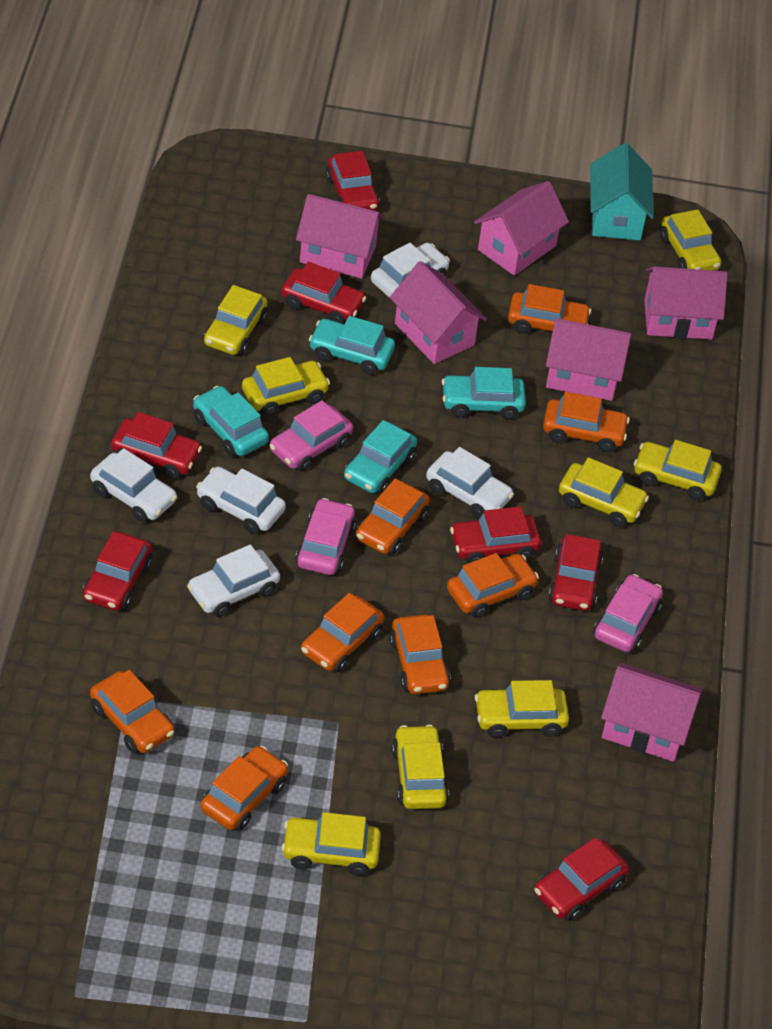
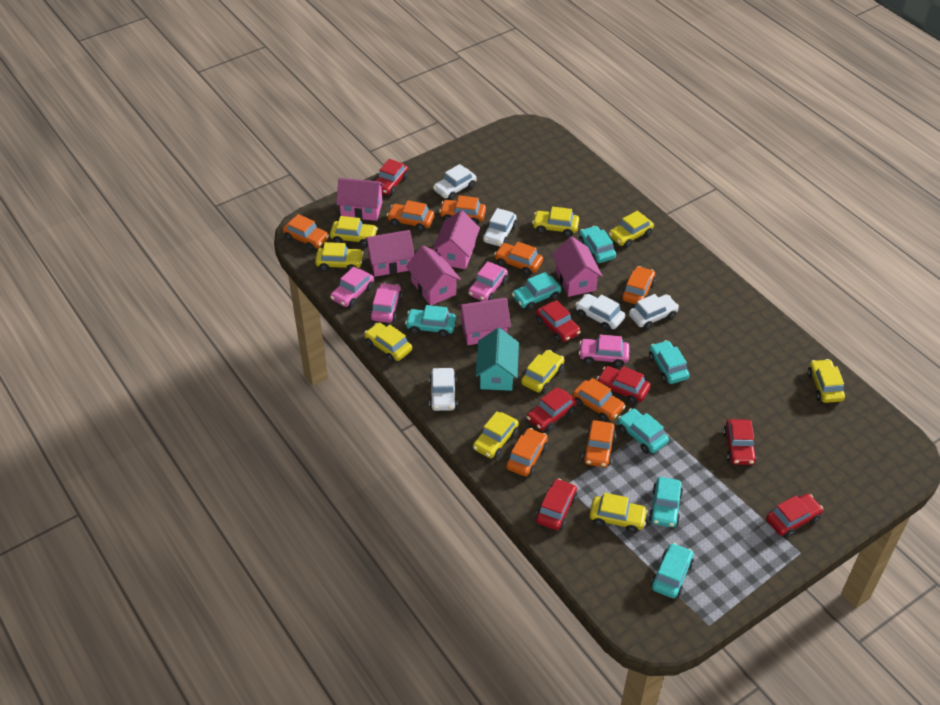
pink car: [269,400,353,472] [295,498,356,575] [593,574,663,652] = 3 -> [330,267,374,308] [370,283,402,323] [468,261,508,301] [579,335,630,367] = 4
turquoise car: [193,386,269,457] [309,316,395,375] [344,420,417,494] [442,367,526,420] = 4 -> [405,305,456,337] [512,272,561,310] [579,226,616,263] [618,408,669,454] [649,340,689,384] [649,477,683,527] [651,543,694,598] = 7
yellow car: [203,285,268,355] [242,357,330,416] [282,812,381,876] [392,725,449,809] [475,680,569,738] [559,457,649,527] [634,440,722,501] [660,209,721,271] = 8 -> [315,242,363,271] [330,216,378,247] [364,323,412,362] [473,411,519,458] [521,350,564,393] [532,207,579,237] [589,493,648,533] [609,211,654,248] [808,359,845,403] = 9

